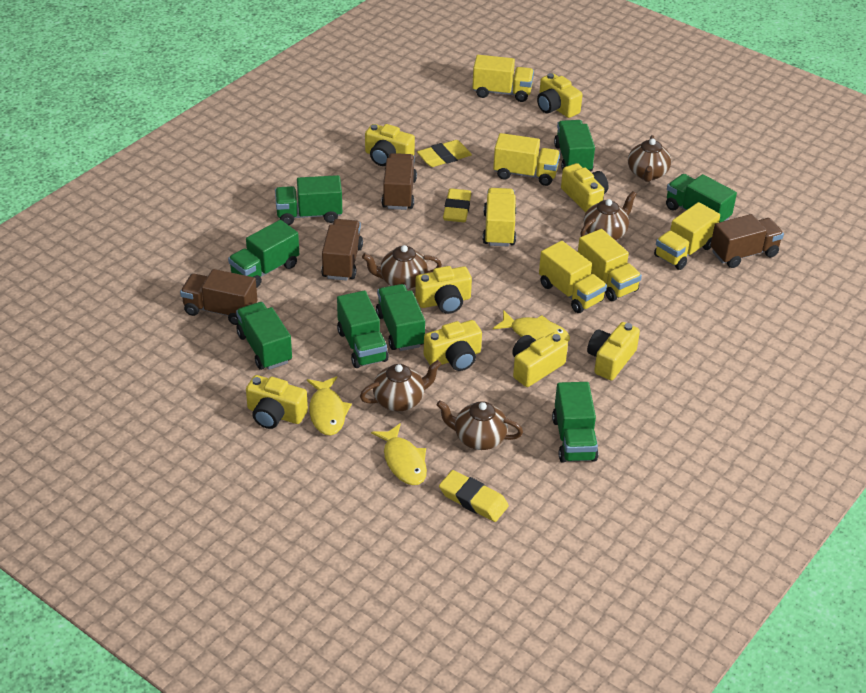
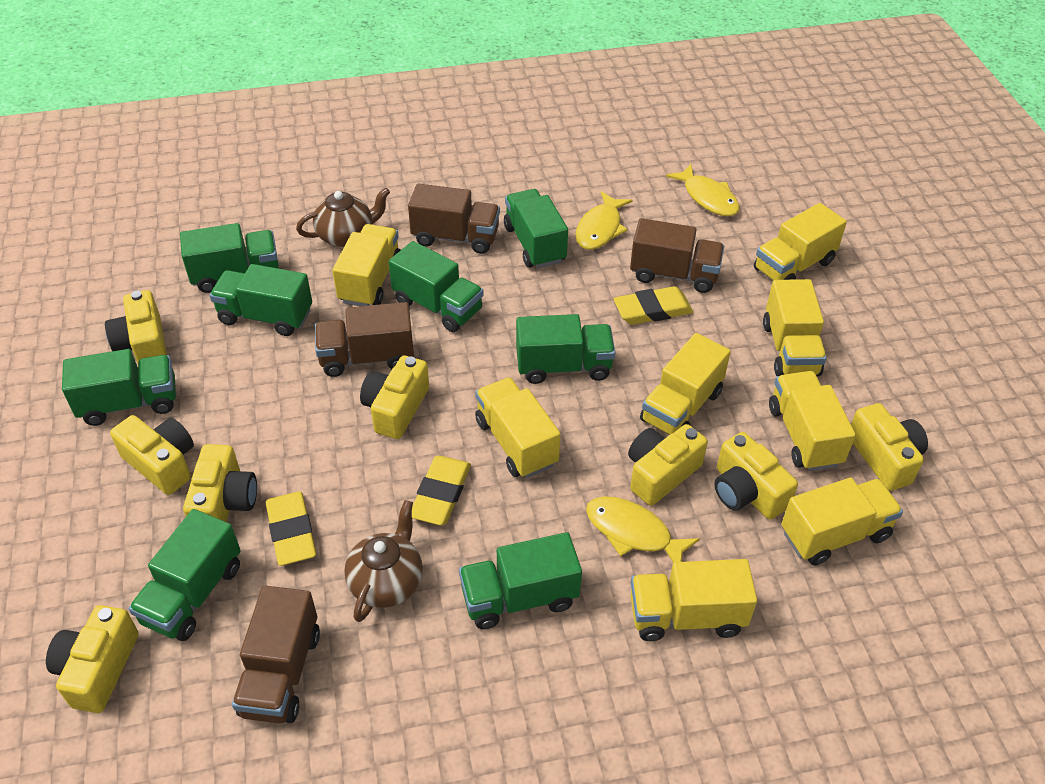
brown teapot: [360,360,441,411] [362,245,442,289] [436,400,523,450] [580,191,637,240] [628,135,671,182] = 5 -> [296,187,390,247] [344,500,423,622] = 2
yellow truck: [472,55,534,102] [483,188,516,246] [493,133,560,186] [539,241,607,313] [578,229,642,301] [654,202,720,270] = 6 -> [332,224,400,306] [475,377,560,478] [631,559,757,641] [640,333,731,435] [754,203,847,281] [763,279,827,377] [769,371,856,471] [781,478,903,565] = 8

